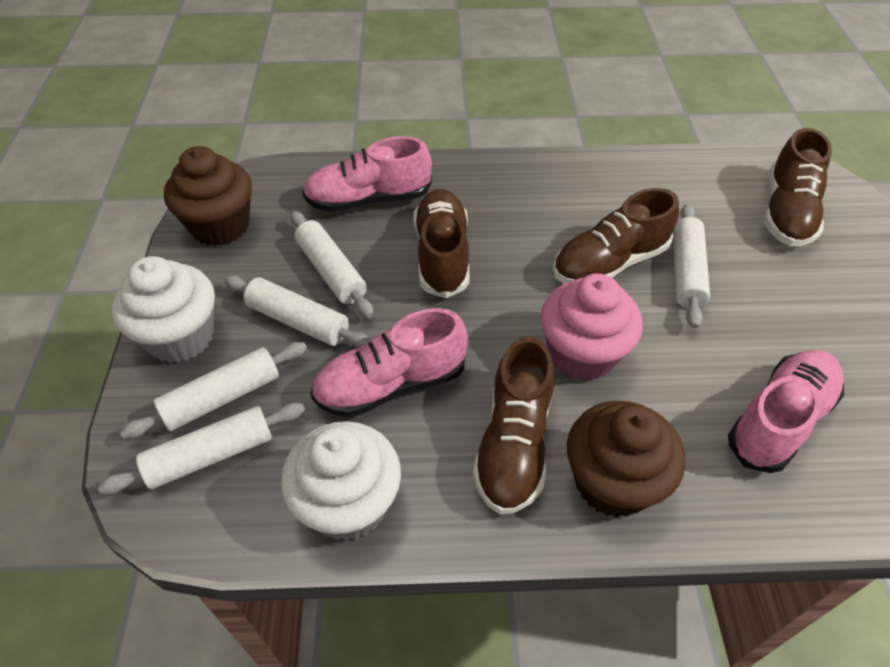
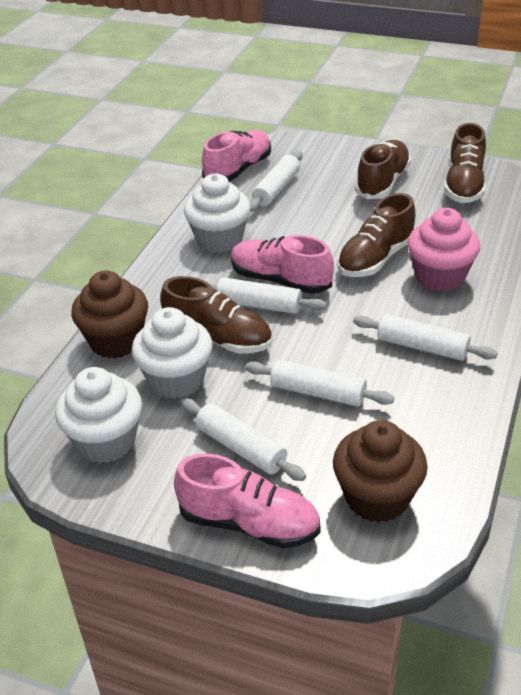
white cupcake: [112,256,215,363] [281,421,401,541] = 2 -> [55,367,142,463] [132,307,213,399] [184,174,251,253] = 3

